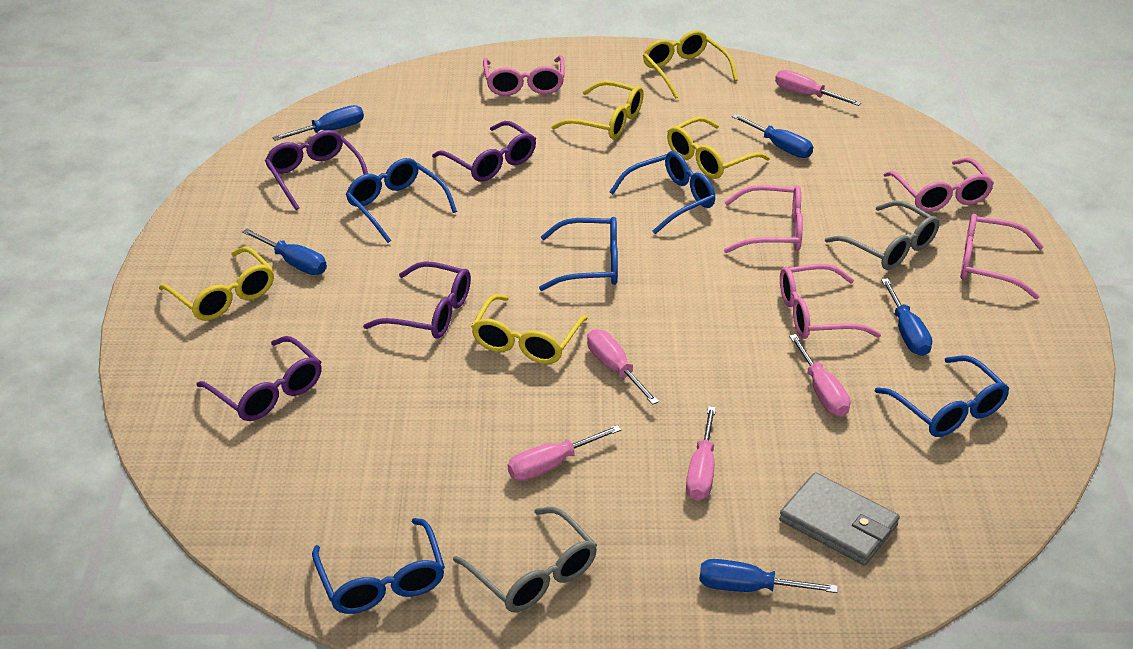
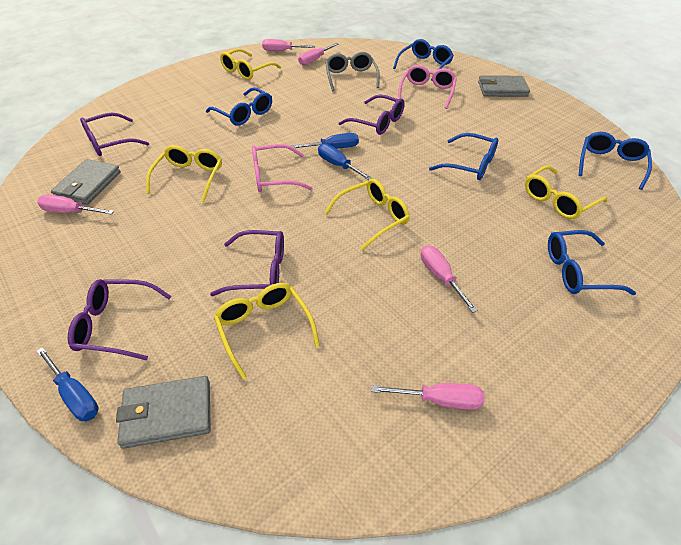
blue screwdriver: [242,229,327,275] [272,105,364,141] [699,559,838,593] [732,114,813,158] [881,278,932,356] = 5 -> [36,347,99,421] [291,133,359,148] [318,144,372,180] = 3
grey glasses: [453,507,597,612] [825,201,939,270] = 2 -> [325,52,380,91] = 1
grey wallet: [779,472,900,566] = 1 -> [51,159,121,205] [116,376,211,449] [478,75,530,97] = 3
pink glasses: [483,55,565,96] [724,185,803,253] [780,264,881,339] [884,158,994,212] [960,214,1044,299] = 5 -> [252,144,313,192] [398,65,457,109] = 2

